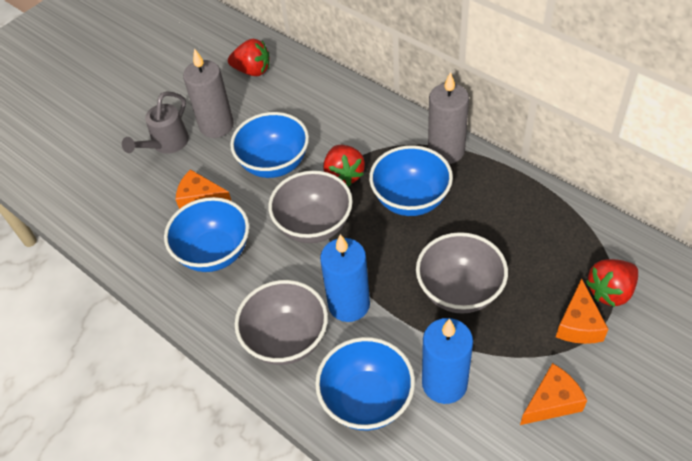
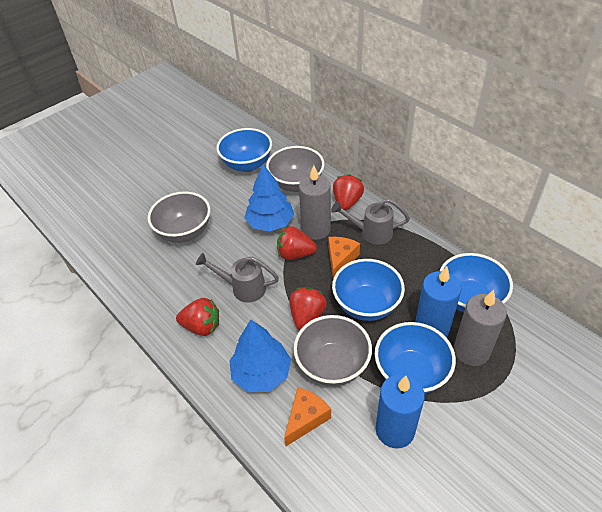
blue tree: none = 0 -> [229,320,291,392] [245,164,294,232] = 2
grey watering can: [122,91,189,154] = 1 -> [196,253,279,303] [331,199,410,245] = 2
orange cheese: [176,169,231,209] [520,363,587,425] [556,279,608,344] = 3 -> [284,387,331,446] [328,237,360,279] = 2
red strawberry: [228,39,270,76] [324,145,365,187] [586,259,638,307] = 3 -> [176,298,219,336] [277,226,317,260] [290,287,327,330] [333,174,364,211] = 4

